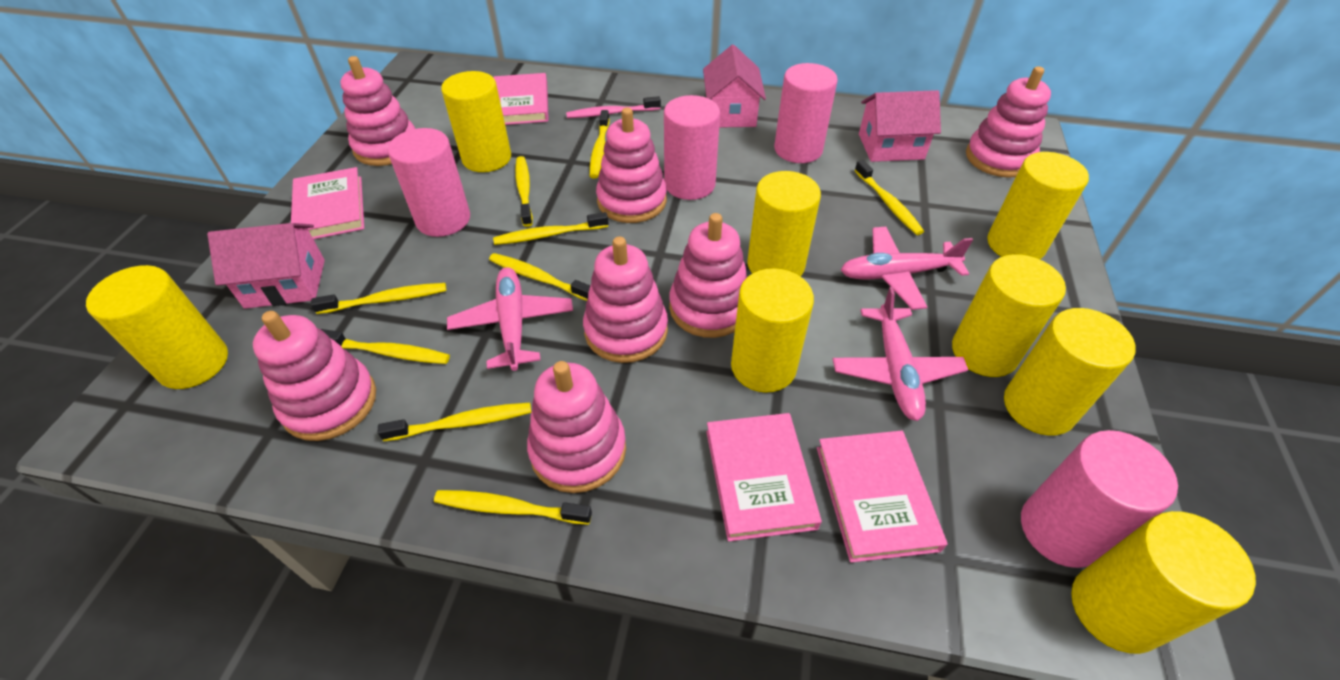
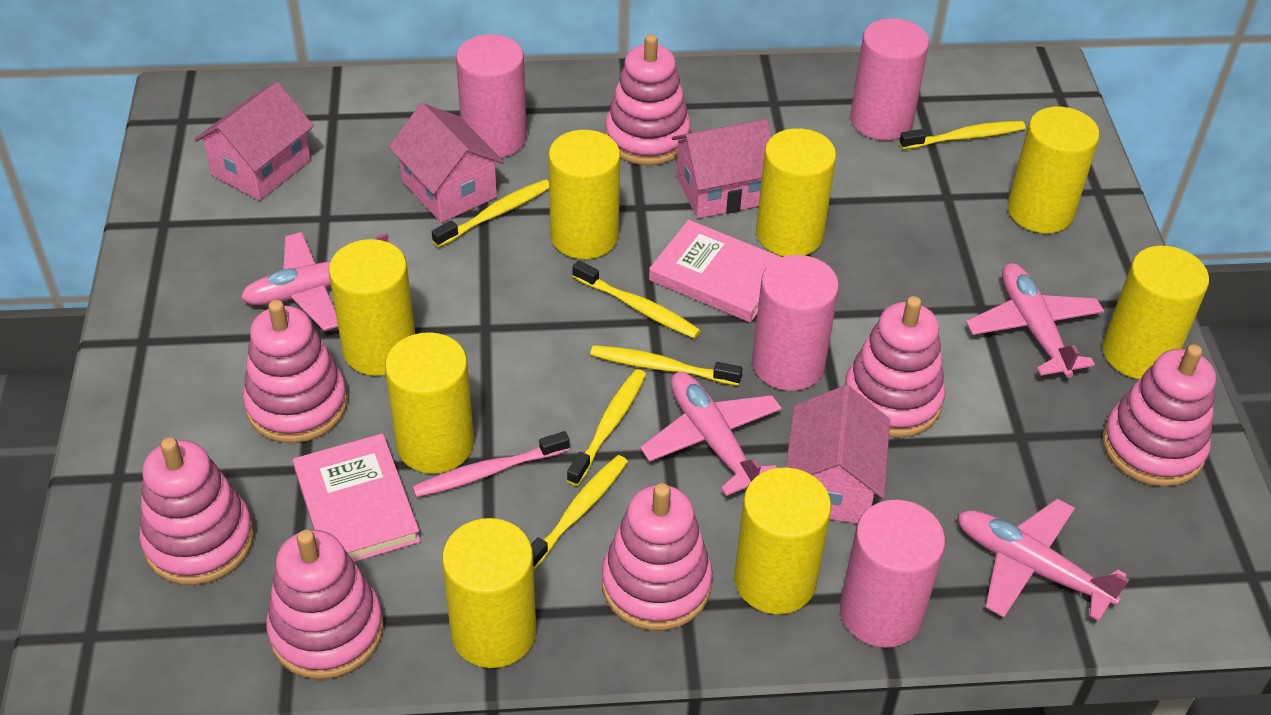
pink book: [291,167,364,239] [494,73,549,125] [706,413,822,541] [817,431,947,563] = 4 -> [293,433,421,562] [649,220,781,323] = 2
pink house: [207,223,325,309] [703,45,766,127] [859,90,941,162] = 3 -> [194,82,314,201] [389,103,504,223] [672,119,772,219] [786,385,890,524] = 4
pink plane: [447,267,573,371] [833,287,968,421] [841,227,973,310] = 3 -> [241,232,388,331] [640,372,782,496] [957,499,1129,621] [966,263,1104,378] = 4
yellow toothbrush: [311,283,446,314] [321,329,450,364] [378,403,531,441] [434,490,592,525] [489,253,590,301] [493,212,609,245] [515,156,533,227] [590,110,609,178] [855,160,924,235] = 9 -> [432,179,549,247] [531,455,628,569] [567,369,646,486] [572,260,701,339] [590,345,743,386] [899,121,1026,150] = 6

